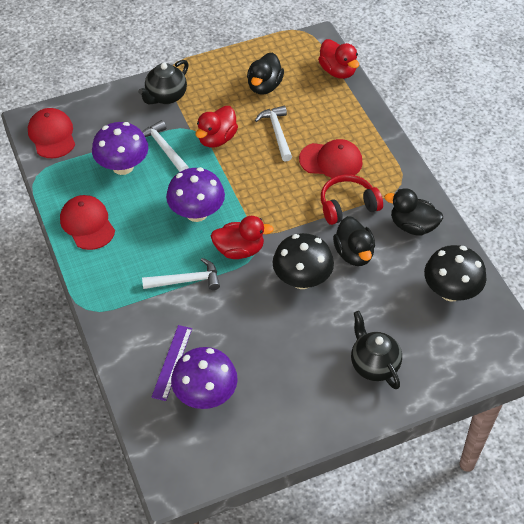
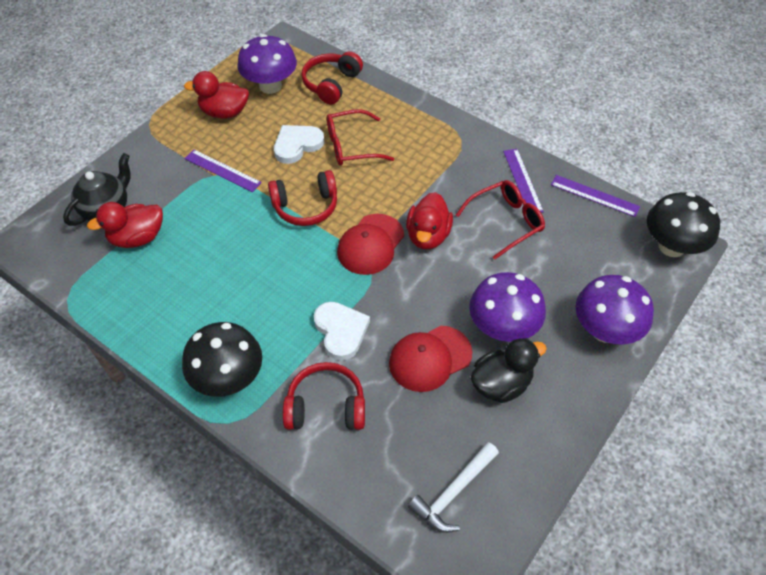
black duck: [247,53,284,95] [333,216,375,266] [384,188,443,235] = 3 -> [471,338,547,403] = 1
black teapot: [138,60,189,104] [351,311,402,389] = 2 -> [63,153,131,226] = 1
purple ruler: [151,325,192,401] = 1 -> [184,150,262,192] [503,149,544,213] [551,175,640,217] = 3
red cap: [28,108,75,158] [60,195,115,250] [299,139,363,178] = 3 -> [337,214,404,275] [389,326,472,392] = 2
red glasses: none = 0 -> [327,109,394,166] [456,180,545,260] = 2
red headphones: [321,174,383,225] = 1 -> [268,170,337,226] [283,362,365,430] [301,52,363,104] = 3
white hammer: [142,120,189,172] [142,258,220,290] [255,106,292,162] = 3 -> [408,442,499,533] = 1
white heart: none = 0 -> [274,125,324,164] [314,302,370,361] = 2

